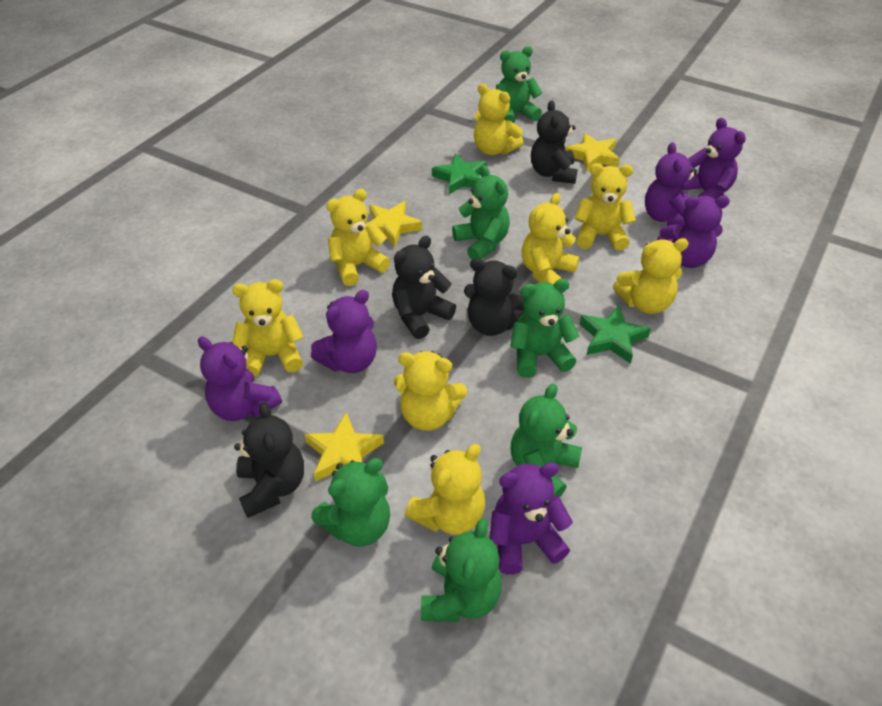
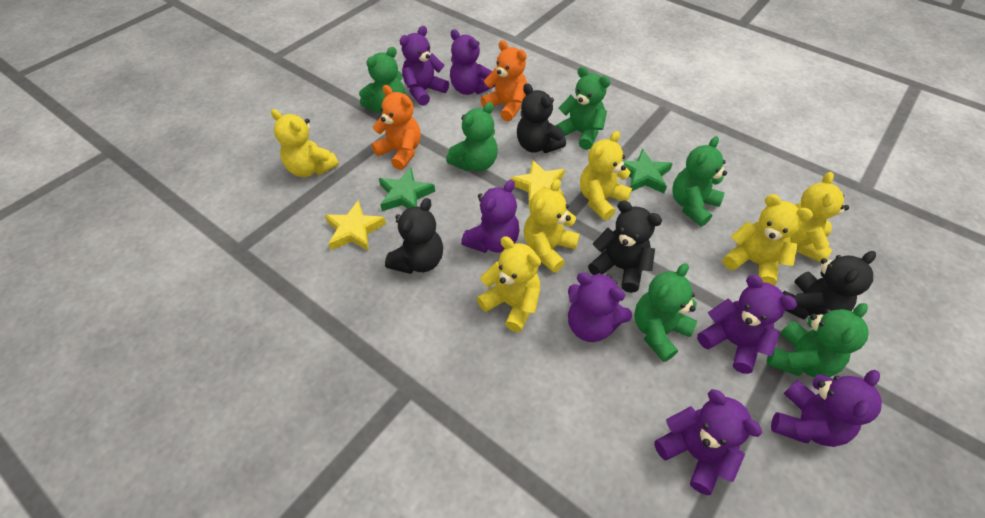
orange teddy bear: none = 0 -> [371,85,421,170] [480,40,527,121] = 2
purple teddy bear: [198,337,282,421] [311,290,377,373] [490,462,573,574] [645,142,697,226] [657,196,730,268] [682,118,746,200] = 6 -> [400,26,449,106] [450,29,495,95] [461,180,520,253] [568,273,632,342] [654,389,763,495] [697,275,797,374] [771,370,882,447] = 7
yellow star: [304,412,384,482] [365,201,422,247] [565,133,620,172] = 3 -> [325,200,386,251] [510,160,565,206] = 2
yellow teddy bear: [232,279,304,378] [326,189,390,286] [394,351,468,431] [405,444,485,535] [474,84,523,155] [521,193,579,285] [574,163,636,251] [613,238,689,314] = 8 -> [271,109,339,177] [477,236,541,332] [524,179,580,273] [580,131,632,220] [723,194,813,285] [790,172,849,262] = 6

